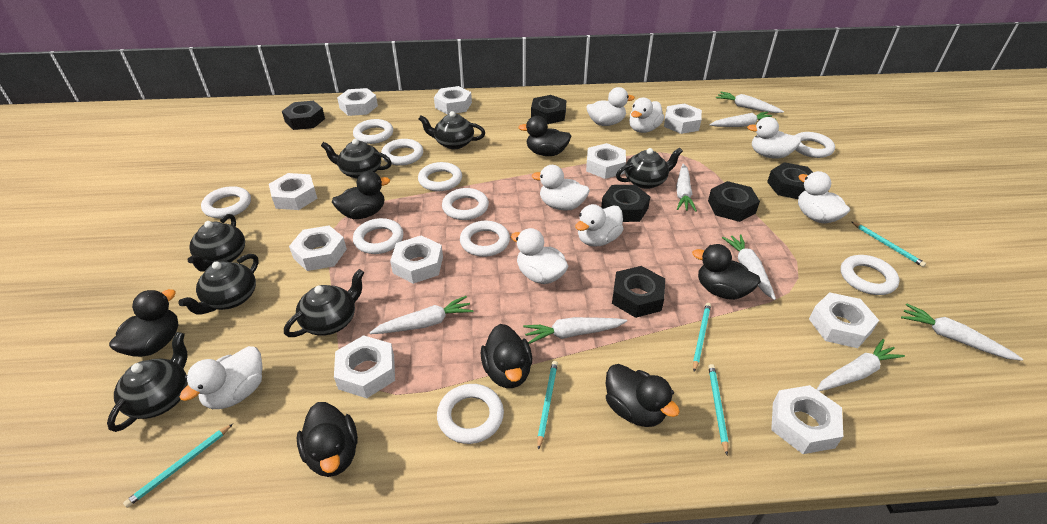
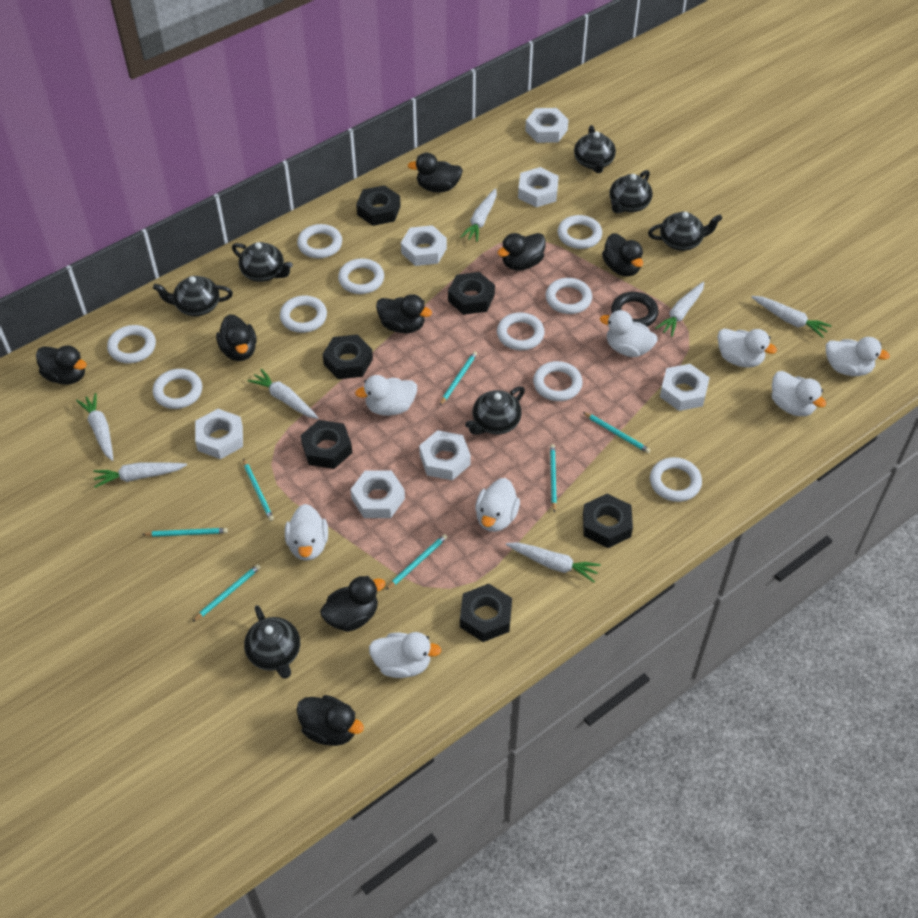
black duck: [109,289,179,357] [297,402,358,477] [332,171,390,219] [480,324,532,388] [518,116,571,156] [606,364,680,427] [692,244,761,300] = 7 -> [36,345,87,385] [216,314,257,361] [297,695,364,746] [320,576,385,632] [376,294,432,333] [408,153,463,192] [497,233,546,270] [602,233,643,277] = 8
black ring: none = 0 -> [611,292,659,327] = 1
turquoise pencil: [123,424,233,508] [537,361,558,450] [693,303,711,372] [708,364,729,455] [852,222,926,267] = 5 -> [142,528,228,537] [192,564,261,622] [243,459,274,521] [386,534,447,590] [440,351,477,405] [550,444,557,512] [583,412,650,453] = 7
white carrot: [369,296,473,334] [523,317,627,344] [676,163,697,212] [710,112,775,127] [716,91,784,113] [722,234,776,300] [817,339,905,391] [901,304,1023,361] = 8 -> [76,393,113,461] [93,463,187,488] [247,369,319,419] [460,188,497,242] [506,542,601,582] [655,282,704,337] [751,296,832,338] = 7
white nut: [269,173,318,210] [289,226,347,271] [334,335,395,398] [337,88,378,116] [390,235,443,284] [434,86,472,114] [586,143,626,179] [664,103,702,134] [771,385,843,454] [809,292,879,348] = 10 -> [195,409,243,459] [350,470,405,518] [401,225,447,266] [419,430,471,480] [518,167,559,207] [525,108,569,143] [660,364,710,411] = 7

